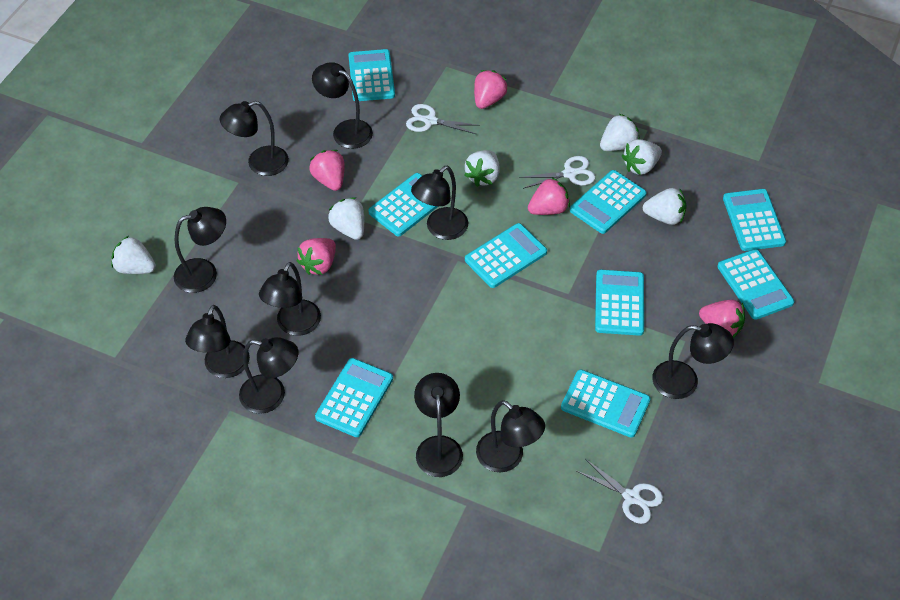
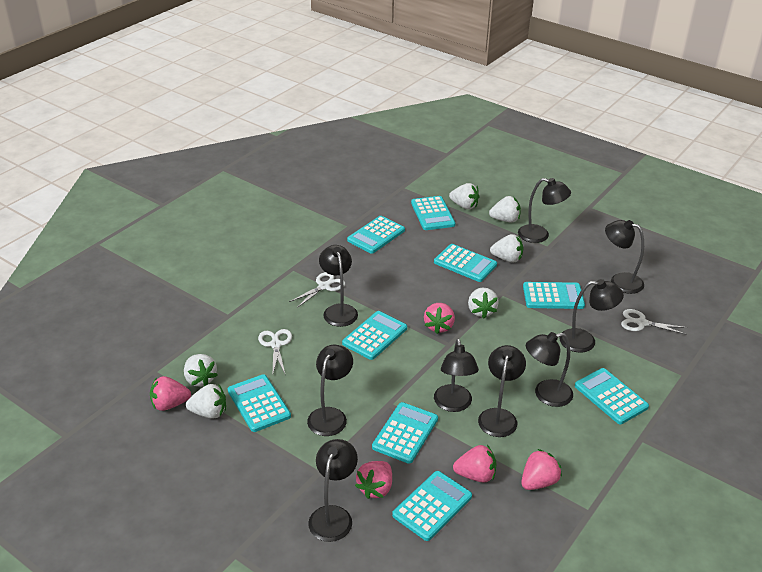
black lamp: [174,207,226,293] [185,305,250,378] [220,101,289,176] [239,337,298,414] [259,262,321,336] [312,62,373,149] [411,166,468,240] [414,373,463,477] [476,400,545,472] [652,323,734,399] = 10 -> [307,345,353,436] [308,439,358,542] [319,245,358,327] [434,339,479,412] [478,345,526,437] [518,178,571,243] [526,332,573,407] [559,279,624,353] [605,220,644,294] = 9

